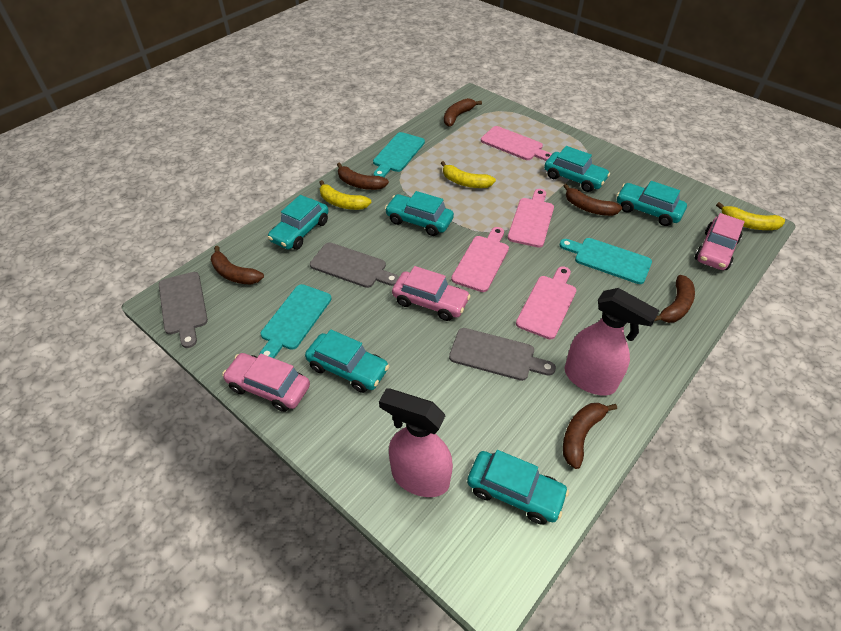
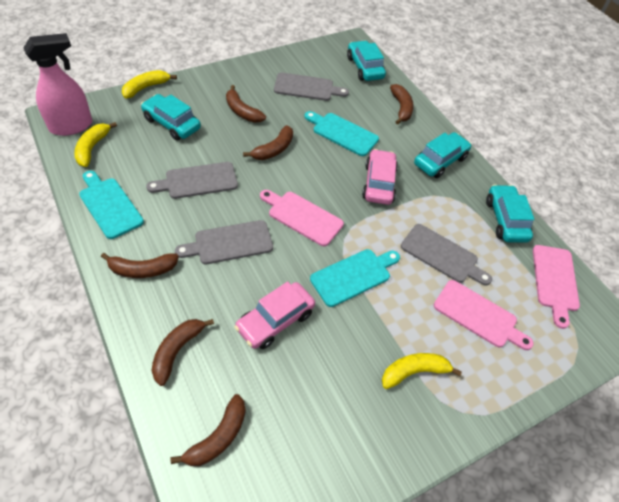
grey cutting board: [159,272,208,348] [310,242,399,288] [449,328,556,381] = 3 -> [146,162,238,199] [175,220,273,264] [274,72,349,101] [401,224,492,286] = 4
pink car: [222,353,310,412] [392,266,471,321] [695,213,745,270] = 3 -> [234,281,315,349] [362,149,398,205] = 2
pink cutting board: [451,227,509,292] [481,126,552,161] [508,189,554,248] [516,266,576,339] = 4 -> [260,190,344,246] [434,280,534,350] [533,245,580,329] = 3
pink spray bottle: [379,388,453,497] [565,288,660,396] = 2 -> [23,33,92,136] = 1
turquoise car: [268,195,328,250] [305,330,389,393] [385,191,454,236] [467,450,569,525] [544,146,610,192] [616,181,687,226] = 6 -> [141,94,201,140] [347,41,386,81] [414,132,471,178] [486,184,534,243] = 4

